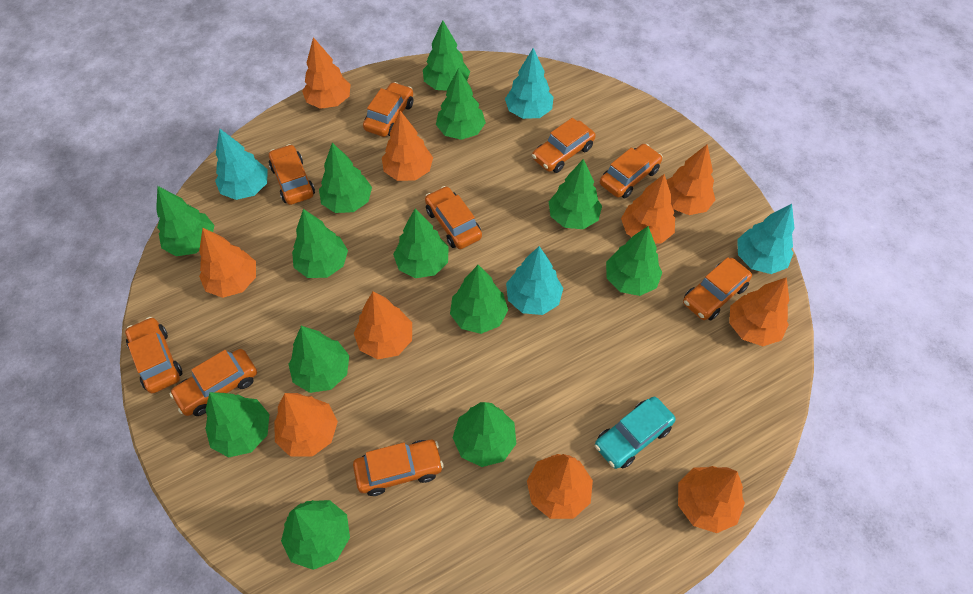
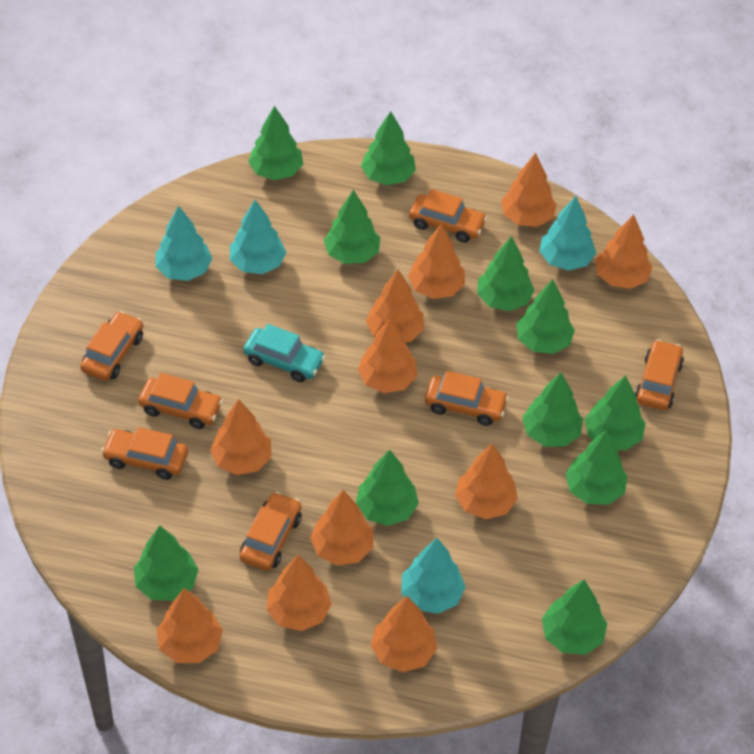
green tree: [156,186,214,256] [205,392,269,457] [281,500,350,570] [288,326,349,393] [292,209,348,278] [319,143,372,213] [393,208,449,278] [423,20,470,90] [436,68,486,140] [450,265,508,334] [453,402,516,467] [549,159,602,229] [606,226,662,296] = 13 -> [134,525,199,601] [248,106,303,180] [324,190,380,264] [356,449,419,526] [361,111,416,185] [477,236,535,311] [516,279,575,354] [522,372,583,447] [542,579,607,655] [565,430,627,505] [585,375,646,450] = 11
orange car: [125,317,182,394] [170,349,257,416] [269,144,315,205] [353,440,444,496] [363,82,413,137] [425,186,482,249] [532,118,596,173] [600,144,663,198] [683,257,752,321] = 9 -> [80,311,143,381] [101,427,188,480] [138,373,223,429] [240,492,301,571] [409,189,487,243] [425,371,509,426] [635,339,684,410] = 7
orange tree: [199,228,256,298] [274,393,338,457] [302,37,351,109] [354,291,412,360] [382,111,433,181] [527,454,593,519] [621,174,675,244] [667,144,716,215] [678,466,745,533] [729,277,789,346] = 10 -> [157,588,223,663] [210,399,272,475] [267,555,332,631] [310,490,373,566] [358,318,417,393] [366,270,424,342] [371,596,437,672] [408,224,465,299] [455,443,518,519] [501,153,557,227] [596,214,653,289] = 11

